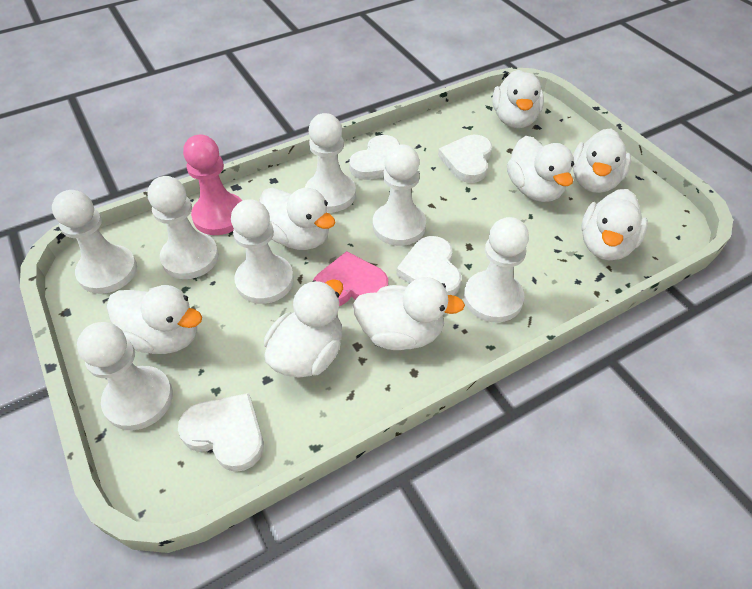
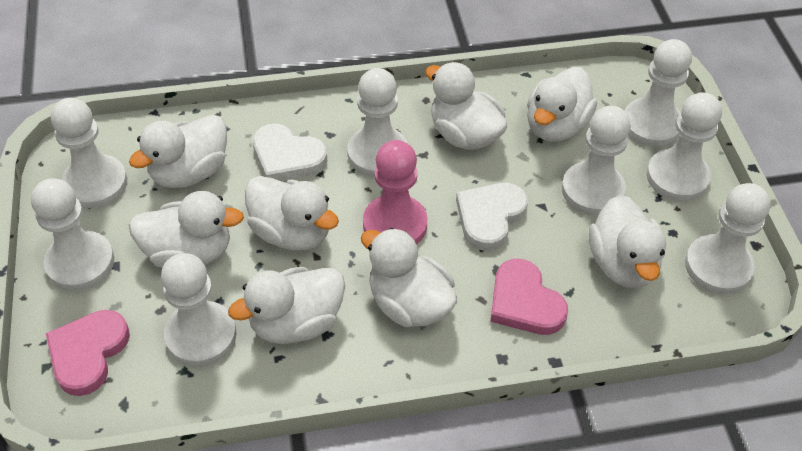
pink heart: [313,251,388,306] = 1 -> [46,310,130,396] [490,259,568,335] = 2
white heart: [178,393,264,472] [349,135,400,180] [396,236,461,296] [438,135,492,183] = 4 -> [253,124,328,181] [456,183,528,251] = 2
white pawn: [52,190,137,294] [77,322,173,430] [147,176,219,279] [231,199,294,304] [305,113,356,213] [373,144,426,246] [464,217,529,323] = 7 -> [31,178,114,291] [51,98,127,208] [161,253,236,367] [347,68,408,177] [562,106,631,215] [624,39,692,147] [646,92,722,201] [685,183,770,294] = 8

